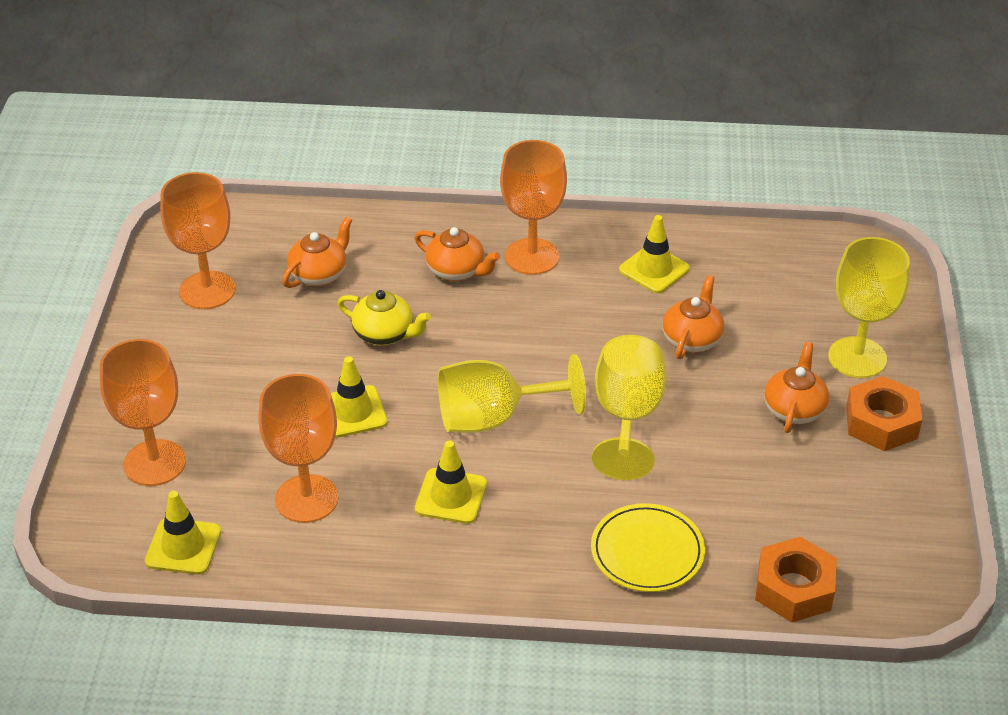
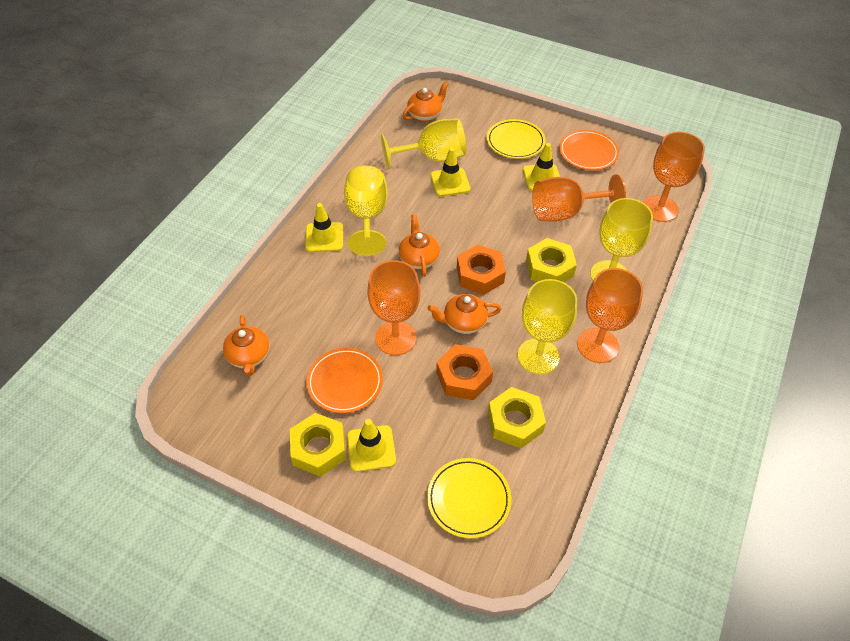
orange plate: none = 0 -> [306,348,383,413] [559,130,619,170] = 2
yellow goblet: [438,354,586,433] [592,335,667,480] [828,237,910,378] = 3 -> [344,165,388,256] [381,118,466,170] [518,279,577,374] [590,198,653,281] = 4
yellow nut: none = 0 -> [290,413,346,477] [488,387,546,448] [526,238,577,282] = 3
yellow plate: [591,503,705,592] = 1 -> [427,458,511,538] [487,119,546,159] = 2
yellow teapot: [338,290,431,345] = 1 -> none = 0

